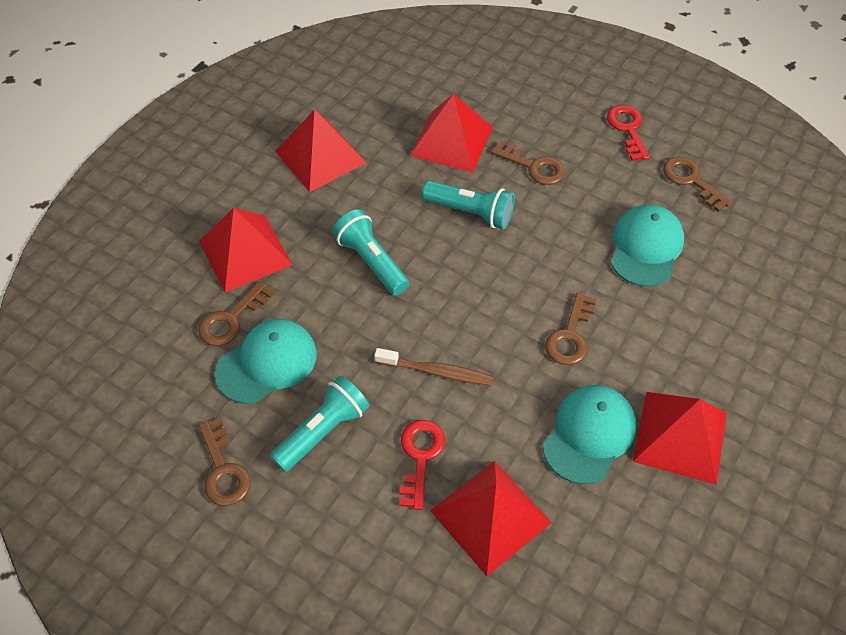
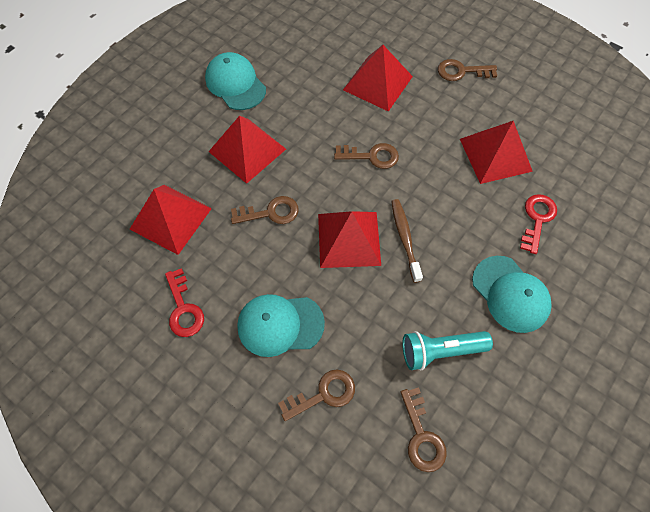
turquoise flashlight: [270,376,369,472] [333,209,409,296] [422,181,515,229] = 3 -> [402,331,493,370] = 1

